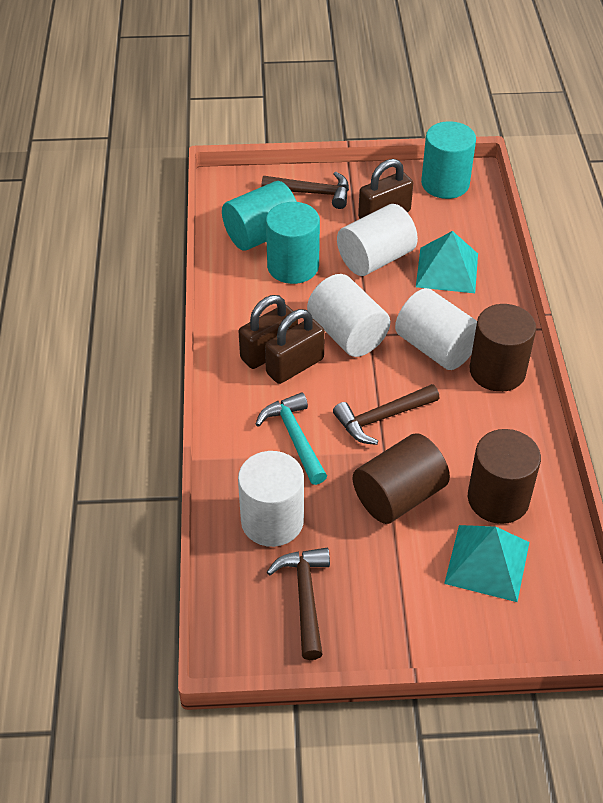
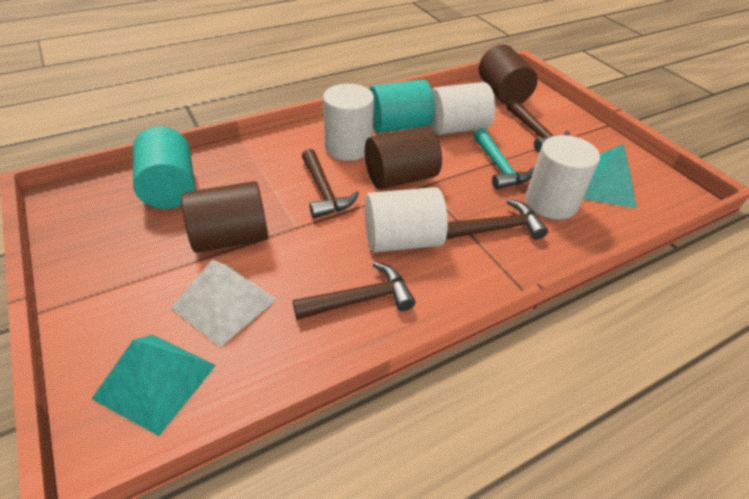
brown hammer: [261,172,349,209] [267,548,330,660] [333,384,439,445] = 3 -> [293,262,416,320] [302,149,359,218] [446,199,548,240] [506,99,570,152] = 4
brown padlock: [239,295,298,369] [265,309,325,384] [358,159,413,219] = 3 -> none = 0
turquoise cylinder: [222,181,297,251] [266,202,320,284] [421,121,476,199] = 3 -> [133,126,195,209] [369,79,434,133] = 2
white pyramid: none = 0 -> [171,260,277,347] = 1

